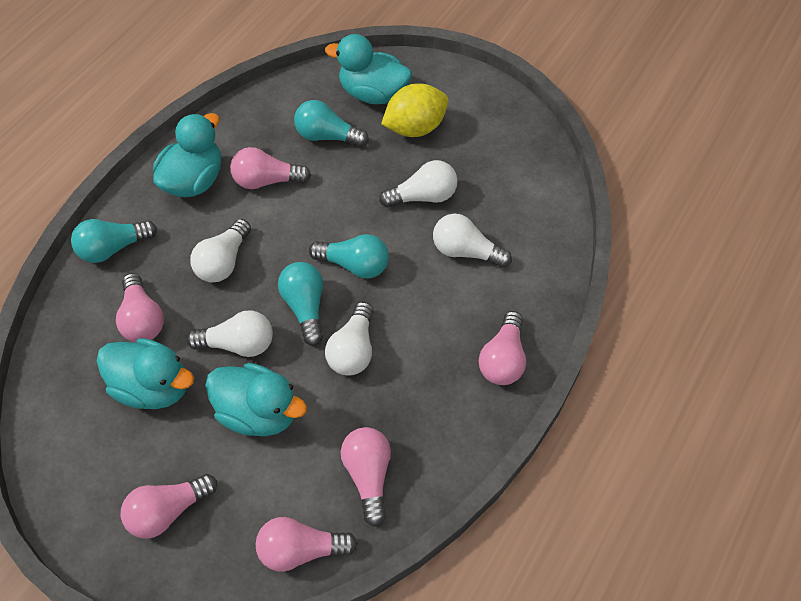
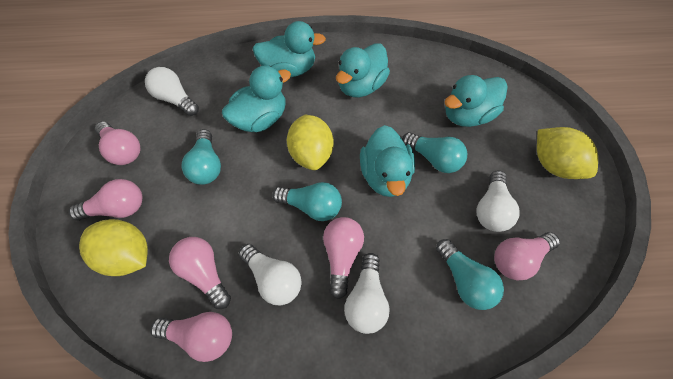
turquoise duck: [97,338,194,409] [153,113,221,198] [205,363,307,436] [325,34,412,104] = 4 -> [222,66,291,132] [253,21,326,77] [336,43,390,97] [360,125,415,197] [444,75,507,127] = 5
white light bulb: [186,310,273,357] [190,219,251,282] [325,302,374,375] [379,160,458,208] [433,214,512,268] = 5 -> [145,67,199,116] [239,244,302,305] [344,253,390,334] [477,170,520,232] = 4
yellow lemon: [381,84,448,137] = 1 -> [79,219,148,276] [287,115,334,170] [537,127,598,179] = 3

